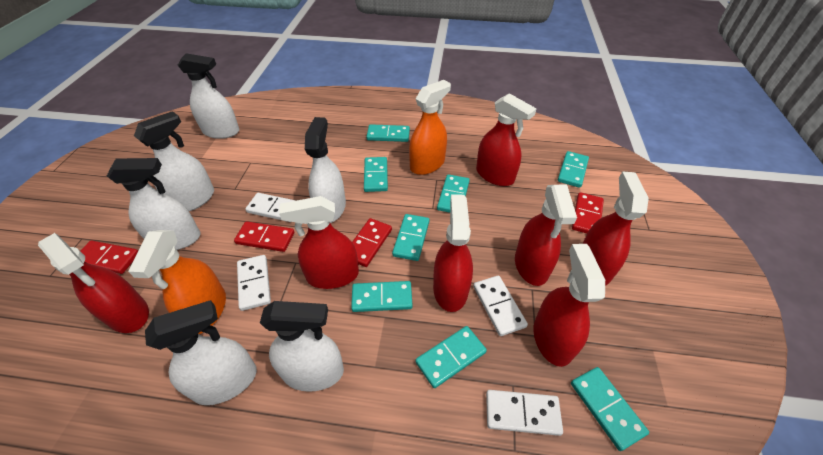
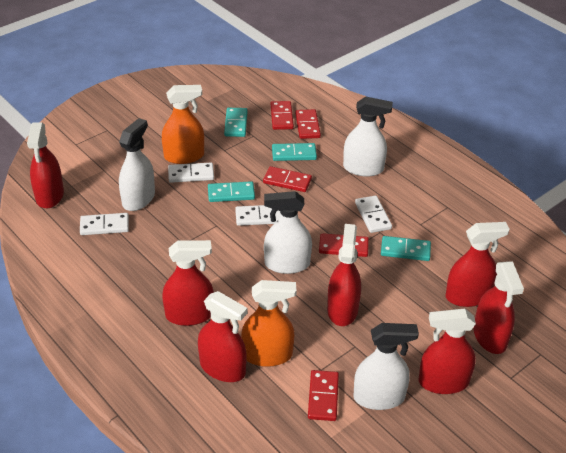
red domino: [81,241,138,274] [234,221,294,252] [352,218,392,267] [572,192,604,234] = 4 -> [263,166,312,192] [271,101,294,130] [295,109,321,139] [308,370,339,421] [319,233,369,257] = 5
turquoise domino: [351,281,413,312] [364,157,388,192] [366,124,410,142] [392,214,429,261] [416,326,487,388] [437,174,470,213] [558,151,589,188] [571,367,649,451] = 8 -> [208,181,255,202] [224,108,248,137] [272,143,317,161] [381,236,431,261] = 4
white spray bottle: [107,158,200,250] [134,111,214,211] [145,300,257,405] [178,53,240,139] [260,301,344,392] [305,117,346,223] = 6 -> [119,118,155,211] [264,191,312,274] [343,96,393,177] [353,323,419,410] = 4

